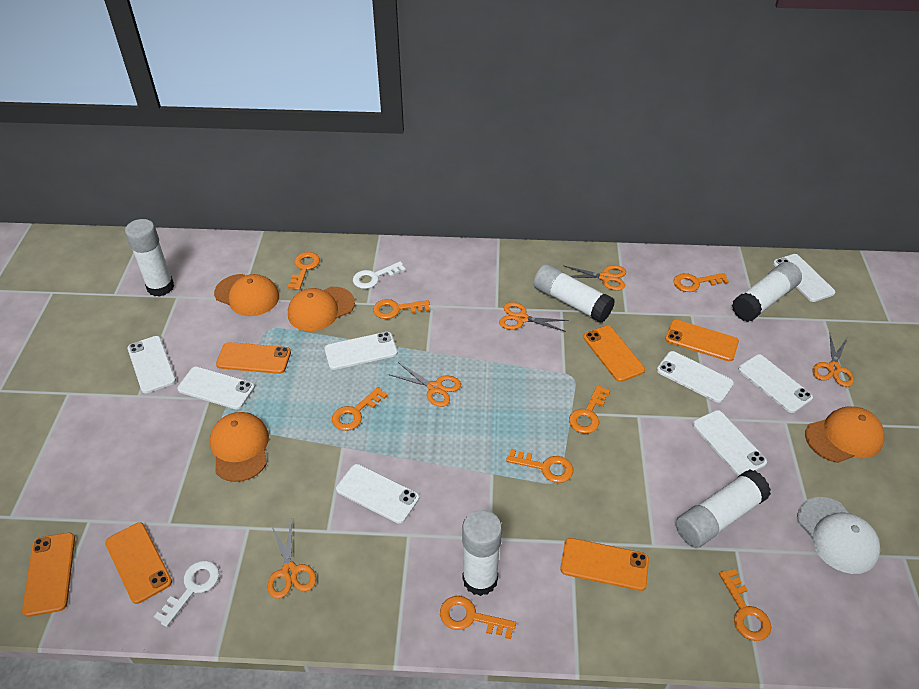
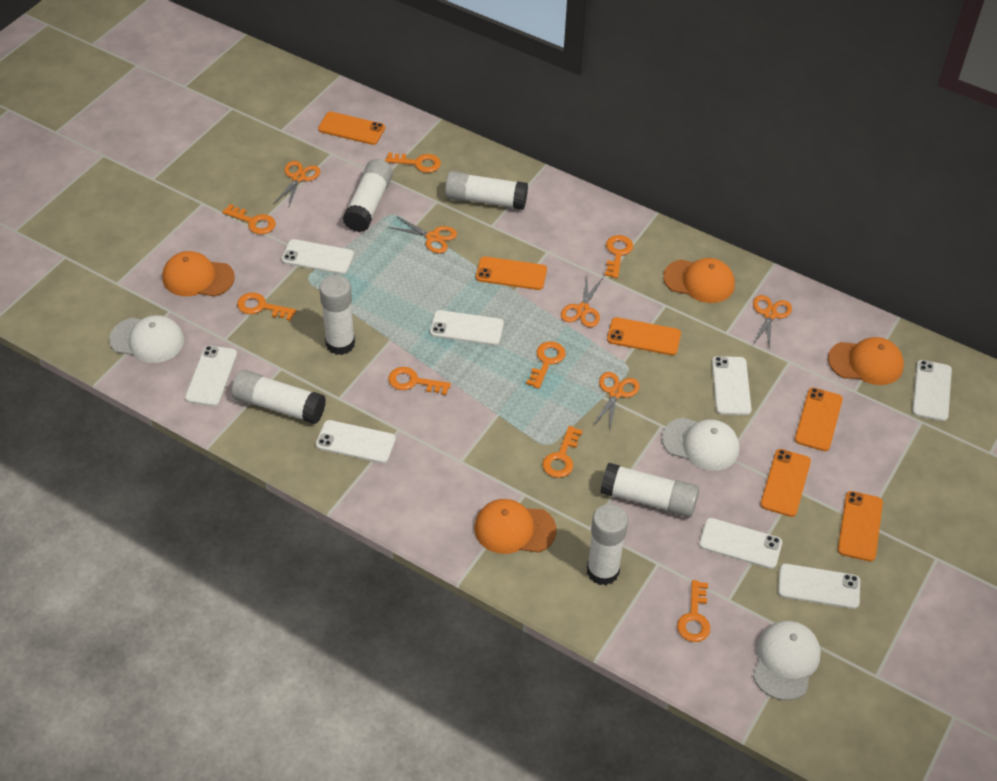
white cap: [797,497,880,574] = 1 -> [109,315,184,363] [662,417,739,471] [753,621,821,700] = 3
white glue stick: [125,219,174,297] [462,510,502,596] [534,264,615,323] [676,469,771,548] [732,262,802,322] = 5 -> [232,370,326,424] [319,275,355,355] [343,159,393,232] [445,171,528,210] [587,504,628,585] [601,463,699,517] = 6
white key: [154,560,219,627] [353,261,406,289] = 2 -> none = 0

